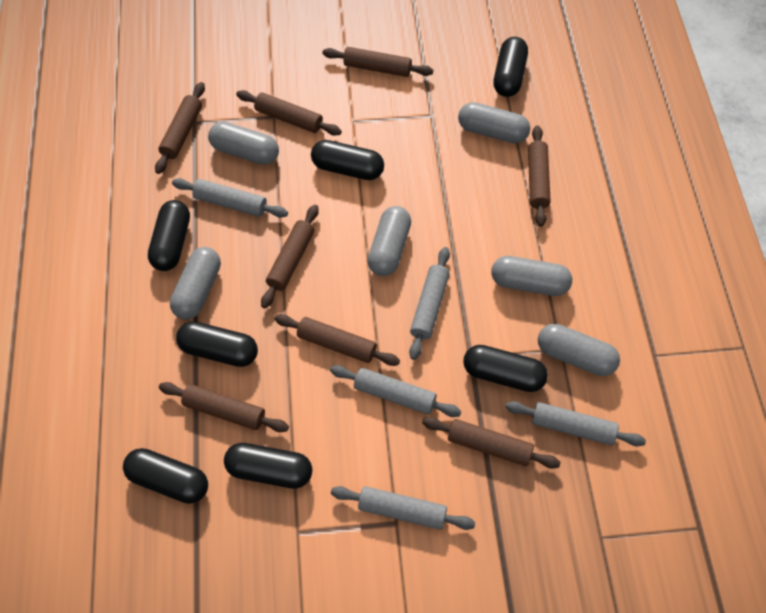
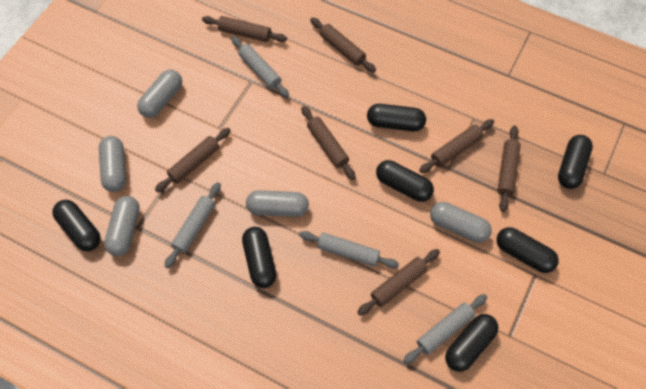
brown rolling pin: [155,82,205,174] [159,382,289,432] [236,90,342,136] [261,205,319,309] [275,314,400,366] [322,47,433,77] [422,417,561,469] [528,125,551,227] = 8 -> [155,128,231,193] [202,16,287,42] [301,106,356,180] [310,17,376,73] [357,249,440,316] [419,119,494,173] [497,126,521,212] = 7
grey capsule: [170,247,221,320] [208,122,279,165] [368,206,411,276] [458,102,530,143] [491,256,572,296] [538,324,620,376] = 6 -> [99,136,126,192] [104,196,140,256] [137,70,182,118] [246,190,309,217] [430,202,492,243] = 5
grey rolling pin: [172,178,288,218] [330,365,461,417] [331,486,475,530] [409,247,450,360] [506,401,646,447] = 5 -> [165,182,221,268] [231,36,289,98] [299,231,399,268] [403,294,487,364] = 4

